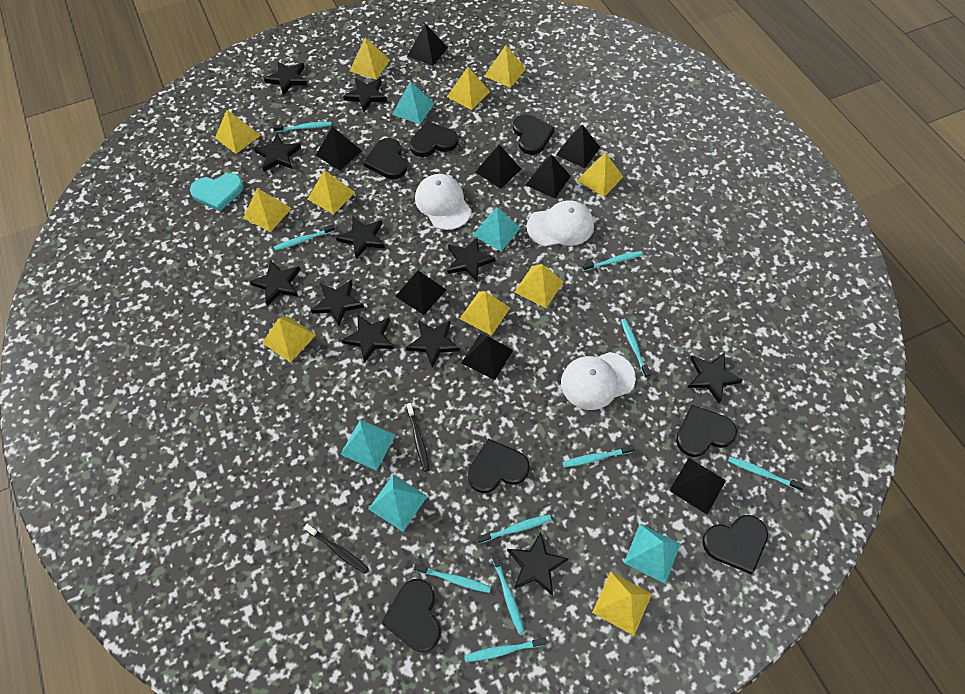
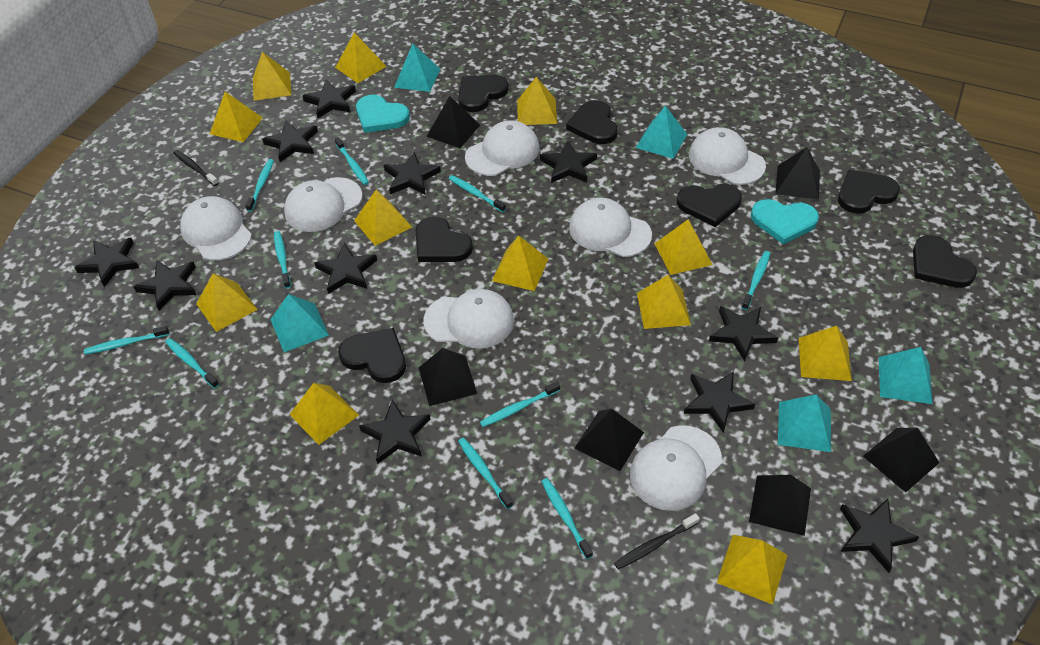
black pyramid: [316,126,362,171] [395,271,446,315] [407,23,448,66] [461,334,513,380] [475,145,521,189] [526,155,571,199] [556,124,600,168] [669,458,726,514] = 8 -> [419,348,477,406] [426,96,480,148] [574,409,644,471] [749,475,811,536] [775,147,820,200] [863,428,940,492] = 6
turquoise heart: [190,173,244,211] = 1 -> [356,95,410,133] [751,199,819,245] = 2
white cap: [415,174,471,230] [527,200,594,247] [561,352,636,410] = 3 -> [180,196,252,260] [284,177,362,232] [424,289,514,349] [465,120,540,176] [569,197,652,257] [630,425,722,511] [689,127,766,185] = 7
yellow pyramid: [215,110,261,154] [243,188,292,232] [262,316,316,363] [308,170,355,215] [350,37,390,80] [447,67,490,110] [460,291,510,336] [484,45,526,88] [514,264,564,308] [577,153,623,197] [592,572,652,636] = 11 -> [196,273,258,332] [210,92,263,142] [253,52,291,101] [289,383,359,445] [335,33,387,83] [354,190,412,246] [492,236,548,291] [517,77,557,125] [637,275,691,329] [654,219,713,275] [717,535,787,604] [799,326,852,381] = 12

